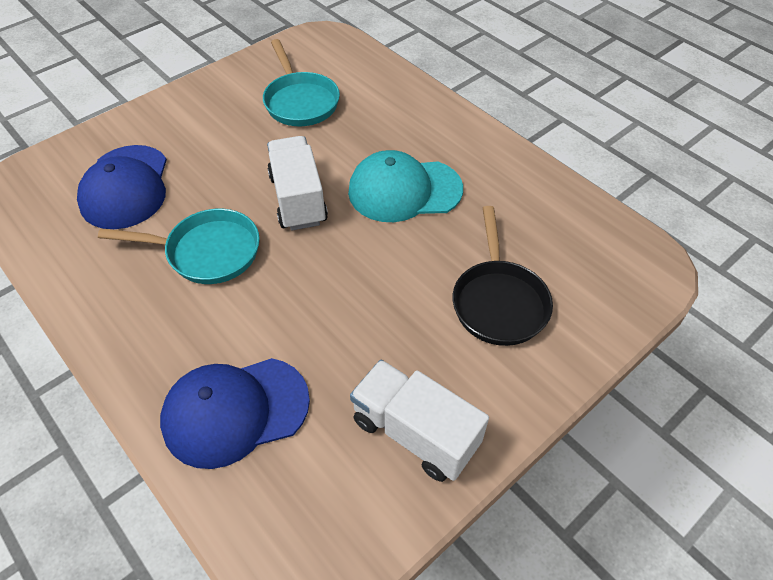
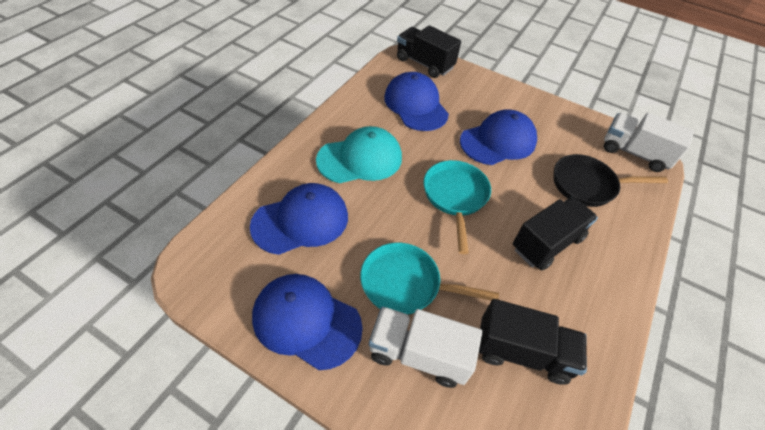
black truck: none = 0 -> [397,25,461,78] [479,299,587,385] [513,197,598,271] = 3
blue cap: [77,145,167,229] [160,358,310,469] = 2 -> [250,183,348,255] [252,274,363,370] [384,72,449,131] [460,109,537,165] = 4

